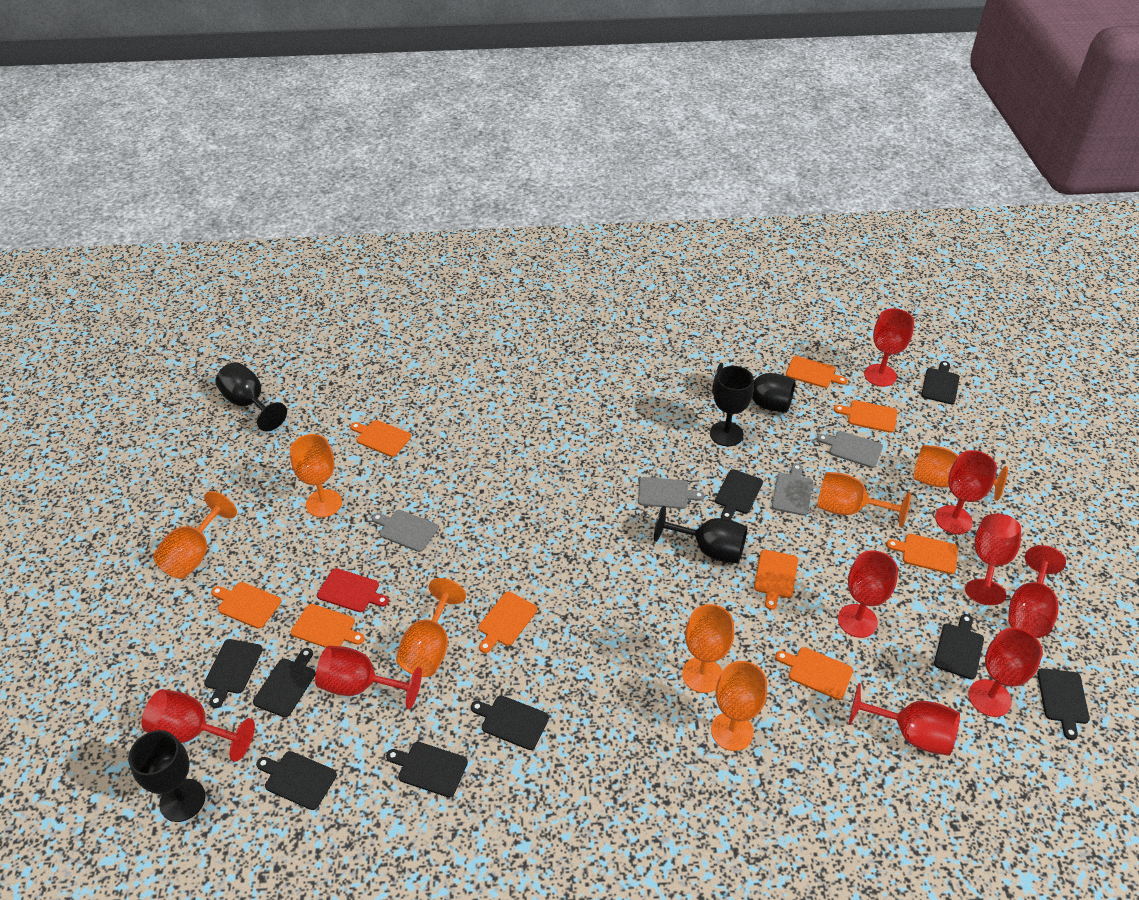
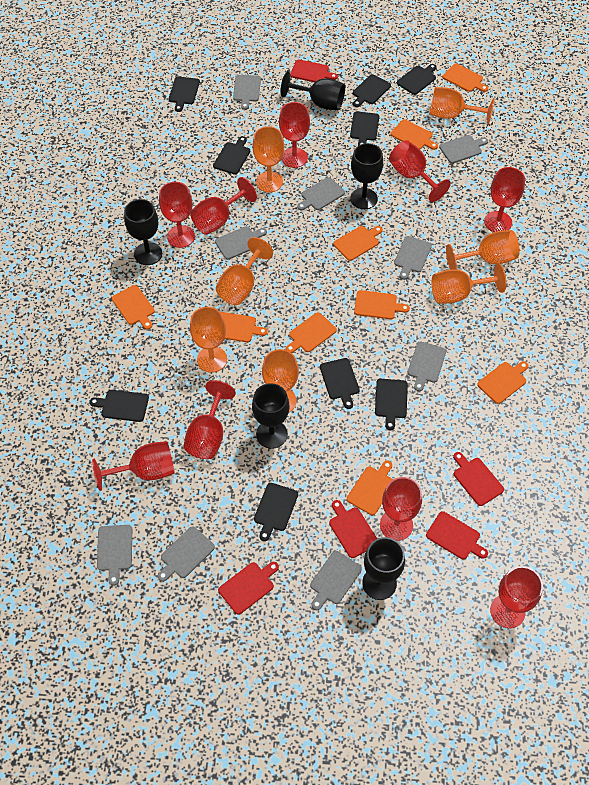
grey cutting board: [372,510,438,552] [638,477,705,509] [772,463,813,516] [817,431,883,468] = 4 -> [97,525,132,586] [158,526,215,582] [215,226,267,260] [233,75,261,110] [297,177,345,210] [310,551,362,610] [394,236,432,280] [408,341,446,391] [439,135,488,163] = 9
red cutting board: [317,568,389,612] = 1 -> [218,562,279,614] [290,59,338,82] [329,500,377,558] [426,511,488,560] [453,452,504,506] = 5

